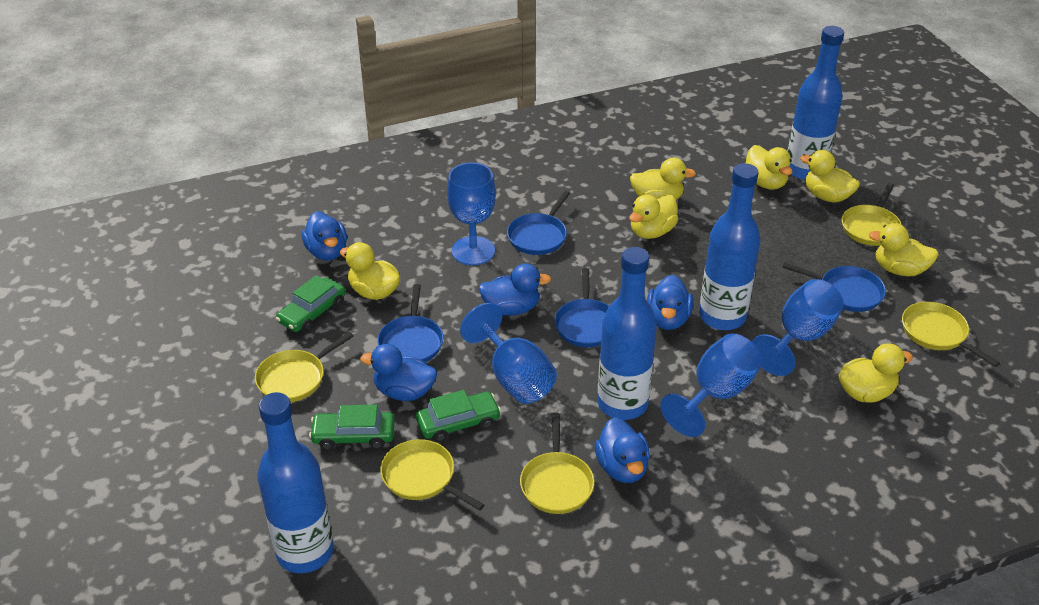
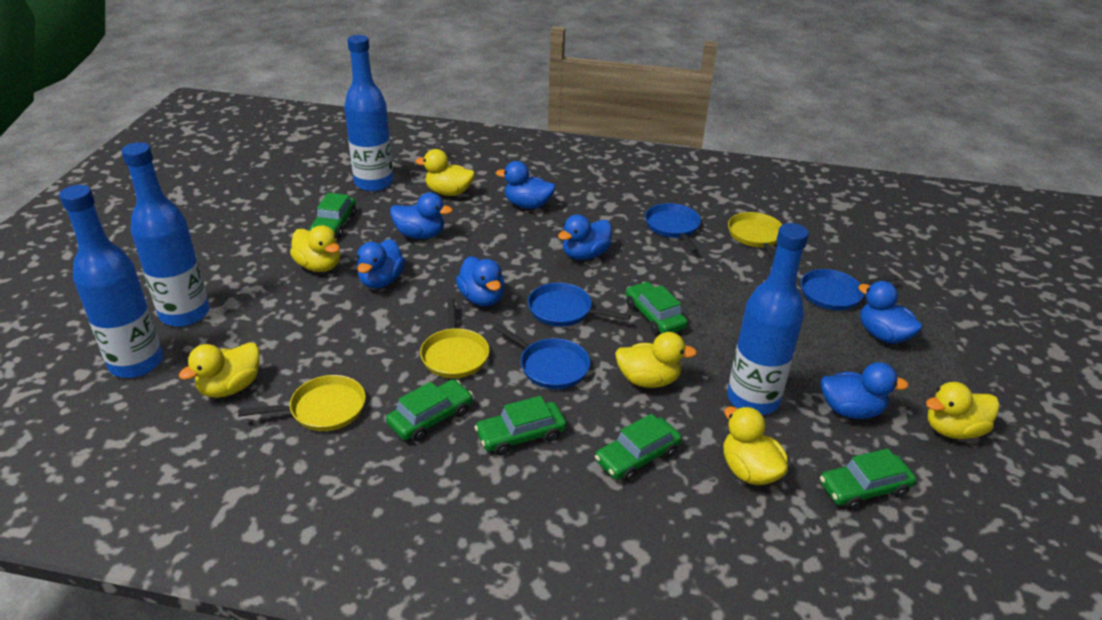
blue duck: [302,211,347,261] [360,344,437,401] [478,263,551,316] [595,417,650,483] [647,275,693,330] = 5 -> [357,239,405,288] [390,193,453,239] [456,256,505,306] [496,161,556,209] [558,214,612,260] [821,362,909,419] [858,281,923,344] = 7
blue goblet: [447,162,496,265] [460,303,557,404] [660,333,762,437] [752,279,844,376] = 4 -> none = 0
green car: [276,275,346,332] [309,405,395,450] [416,390,501,442] = 3 -> [309,193,356,238] [386,379,473,442] [474,396,567,456] [595,414,682,481] [625,282,688,335] [820,448,916,510] = 6
yellow duck: [340,242,400,300] [629,194,678,239] [630,158,696,200] [745,145,793,190] [800,150,860,202] [839,343,913,403] [868,223,939,276] = 7 -> [179,342,260,398] [290,225,340,272] [416,149,475,196] [615,332,697,388] [723,406,788,485] [926,382,1000,439] = 6
yellow pan: [255,332,354,402] [380,439,484,511] [520,413,595,514] [842,183,902,246] [902,302,1000,367] = 5 -> [238,375,366,431] [420,298,489,378] [728,212,782,261] = 3

